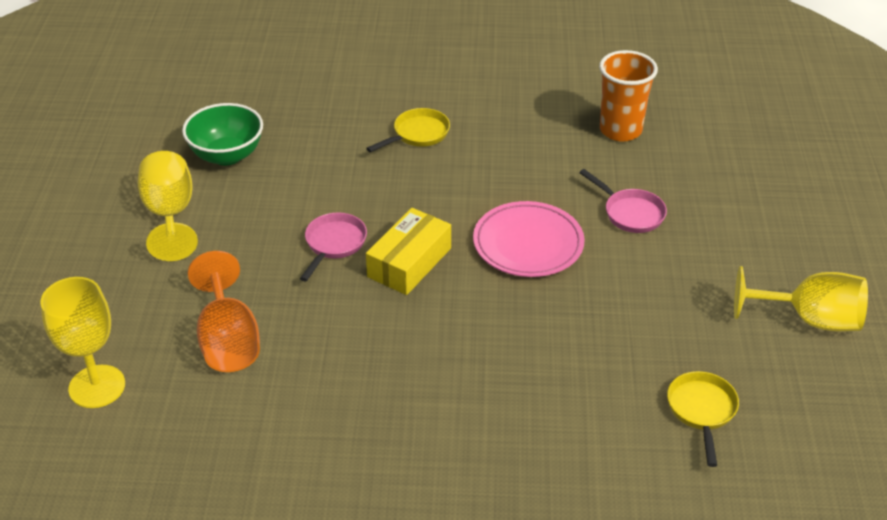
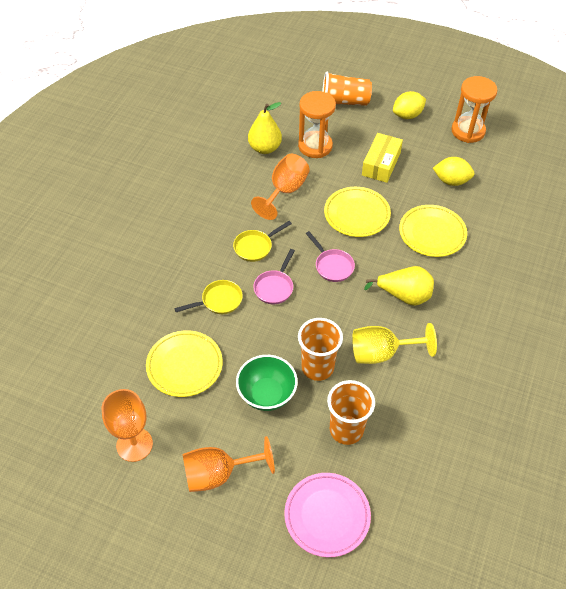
orange cup: [599,50,658,142] = 1 -> [298,318,343,381] [322,72,372,106] [327,380,375,445] = 3
orange goblet: [188,251,260,372] = 1 -> [102,389,153,462] [183,436,275,492] [251,154,310,220] = 3
orange hourglass: none = 0 -> [298,91,336,158] [451,76,497,143] = 2
yellow goblet: [40,277,125,408] [138,151,198,261] [734,266,868,332] = 3 -> [352,323,437,364] = 1
yellow lemon: none = 0 -> [393,91,426,119] [433,157,475,186] = 2
yellow pear: none = 0 -> [248,102,282,154] [364,266,434,306] = 2
yellow plate: none = 0 -> [146,330,223,397] [324,187,391,237] [399,205,467,257] = 3

